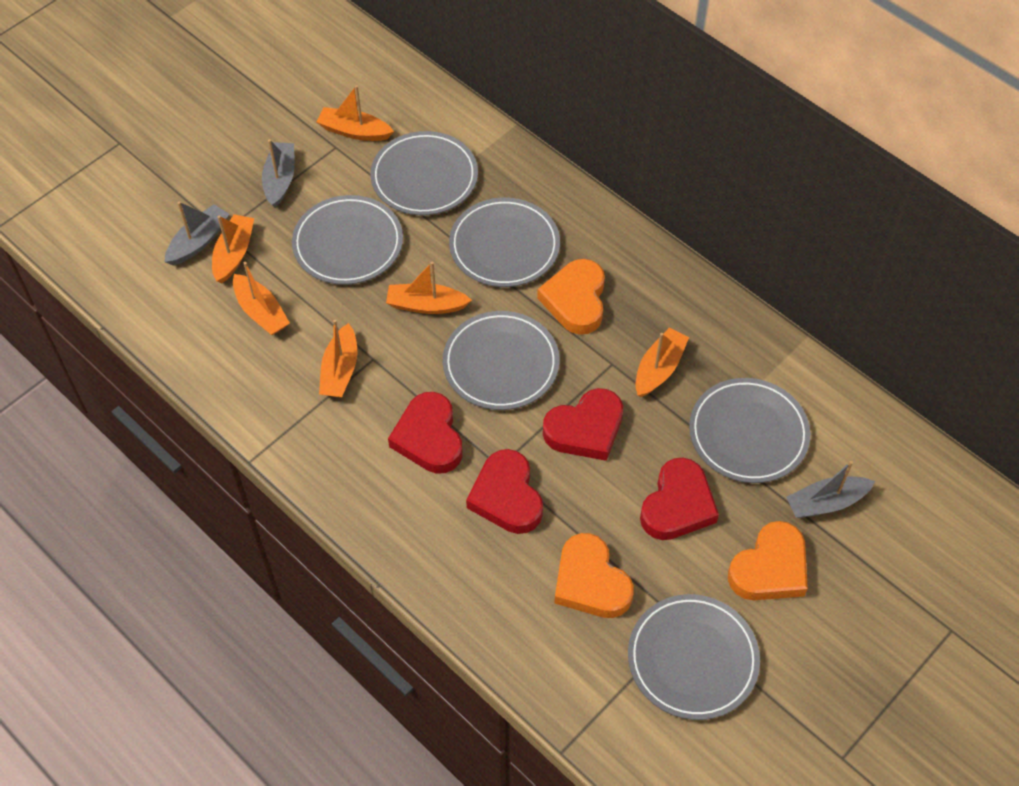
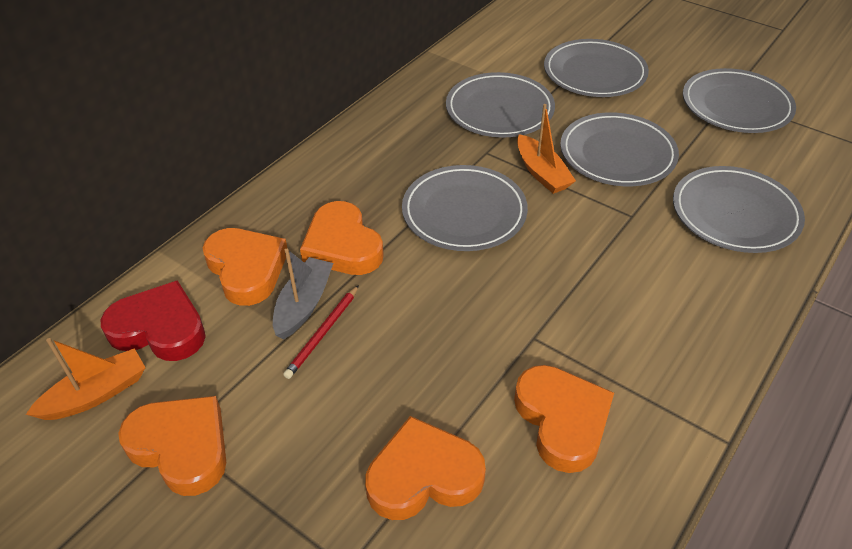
grey boat: [165,201,230,266] [262,139,295,208] [786,461,875,518] = 3 -> [273,249,333,339] = 1
orange boat: [212,214,254,283] [233,262,290,335] [317,85,394,141] [319,320,357,397] [386,262,472,314] [635,328,689,397] = 6 -> [26,338,146,420] [517,104,576,194] = 2
orange heart: [537,259,605,335] [554,533,634,618] [728,521,808,600] = 3 -> [118,396,226,496] [203,228,288,306] [300,201,384,275] [365,416,486,520] [514,365,614,473] = 5
red heart: [388,392,463,474] [466,449,543,534] [543,388,623,461] [640,458,719,540] = 4 -> [100,280,206,361] = 1
red pencil: none = 0 -> [283,285,359,379] = 1

